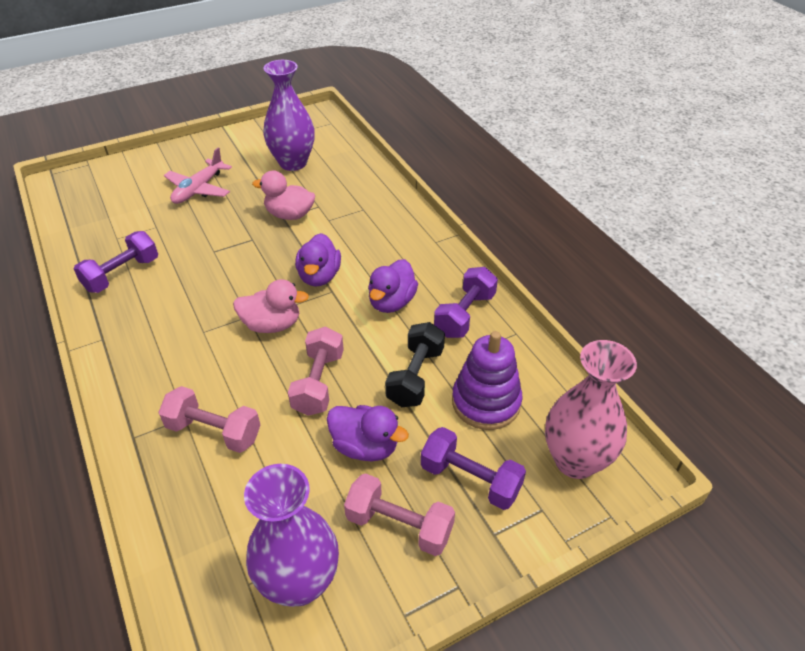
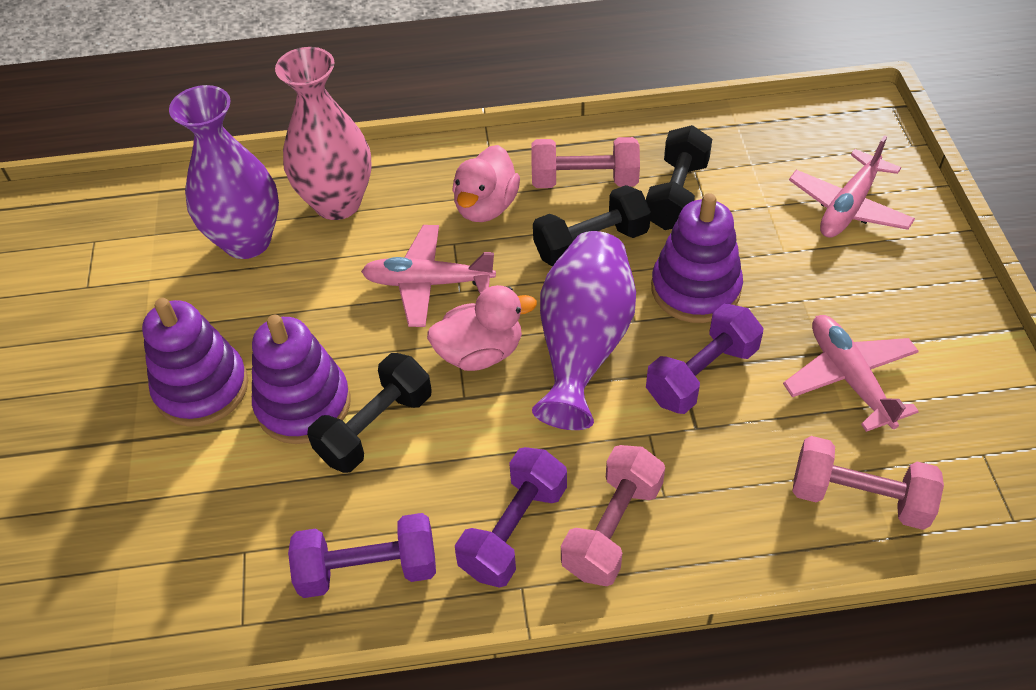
black dumbbell: [385,322,445,407] = 1 -> [307,353,432,473] [533,185,651,266] [646,125,712,230] = 3
pink plane: [164,147,232,204] = 1 -> [361,225,496,327] [783,315,919,432] [789,135,915,238] = 3
purple duck: [295,233,341,287] [327,405,409,461] [368,259,418,313] = 3 -> none = 0
purple stacking toy: [452,331,523,430] = 1 -> [142,298,248,427] [252,315,351,444] [651,193,743,323] = 3

